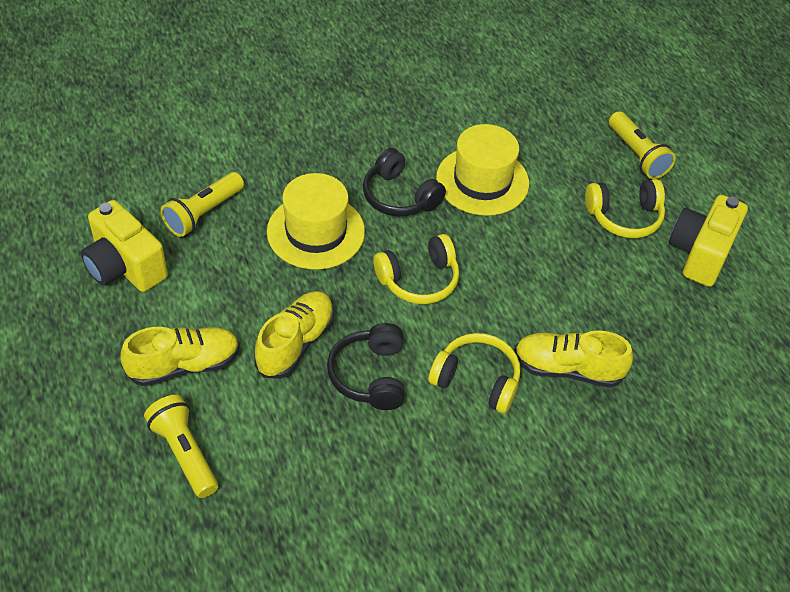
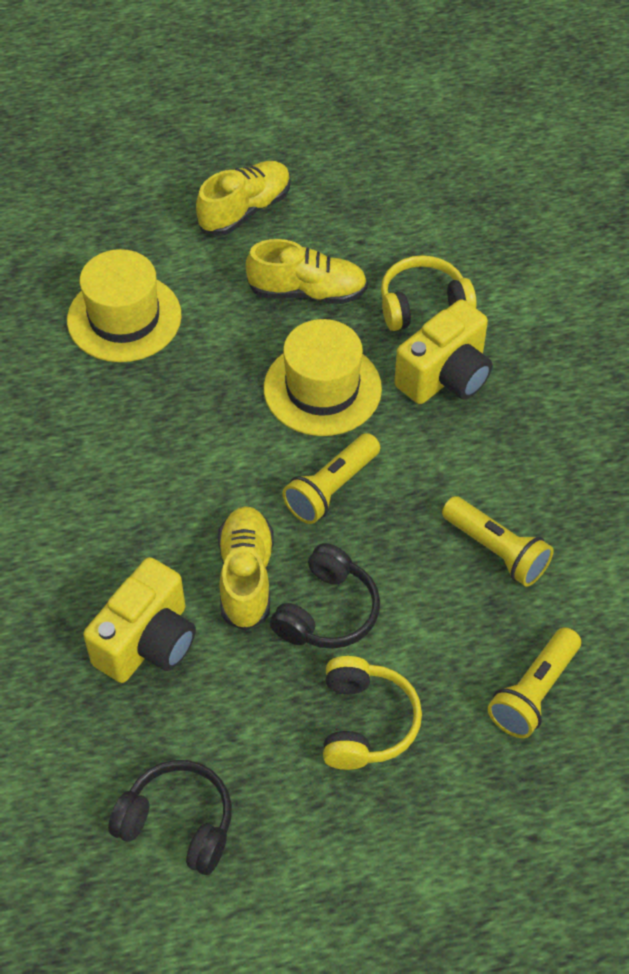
yellow headphones: [373,234,459,304] [428,333,520,413] [585,179,665,238] = 3 -> [323,656,422,770] [381,255,477,331] = 2

